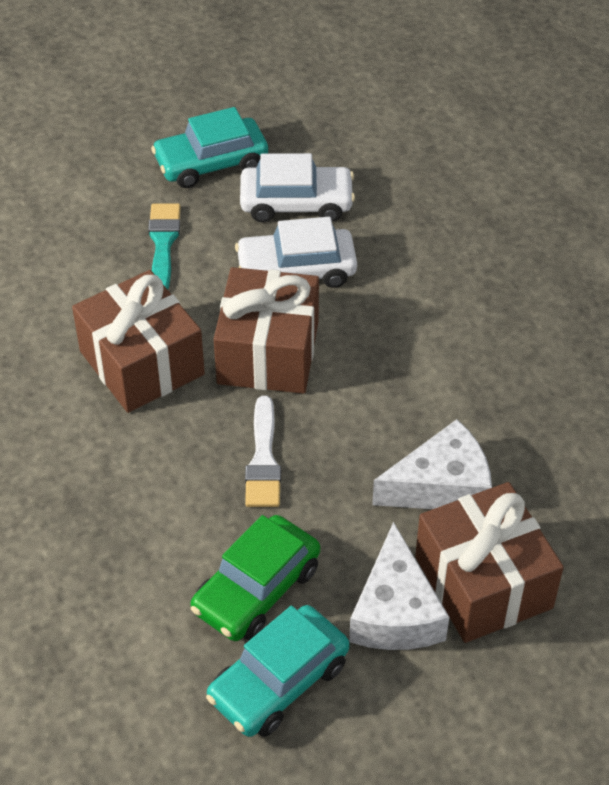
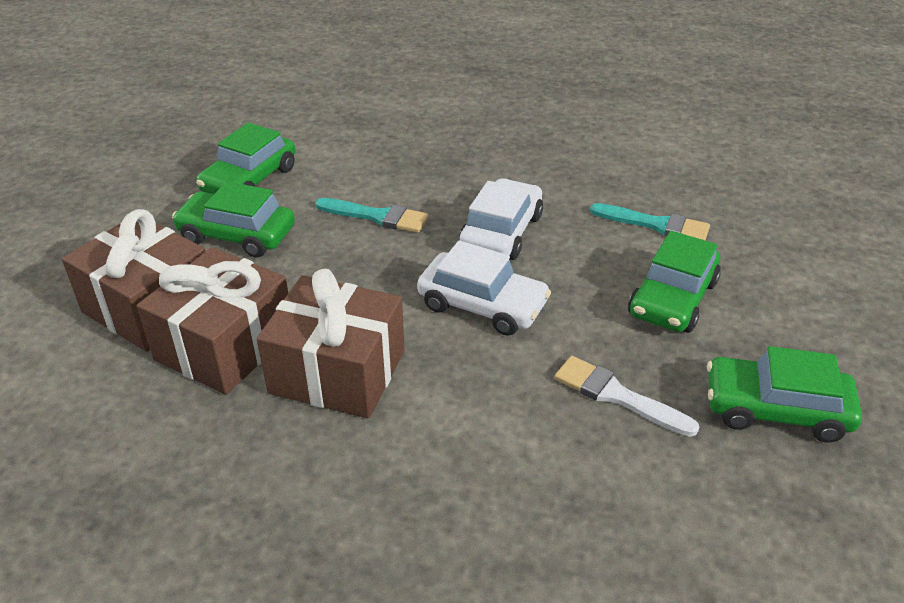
green car: [191,515,320,641] = 1 -> [172,181,295,258] [196,122,295,194] [628,231,721,333] [707,346,862,443] = 4
turquoise brush: [148,203,180,290] = 1 -> [315,198,429,233] [590,203,710,240] = 2
turquoise car: [151,107,268,188] [206,605,349,737] = 2 -> none = 0
white cheese: [349,522,449,650] [372,419,492,509] = 2 -> none = 0

